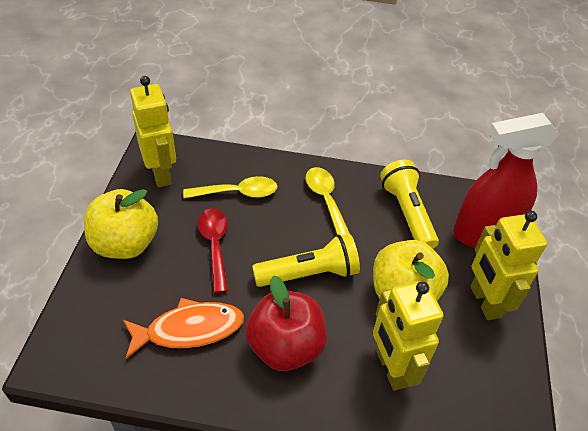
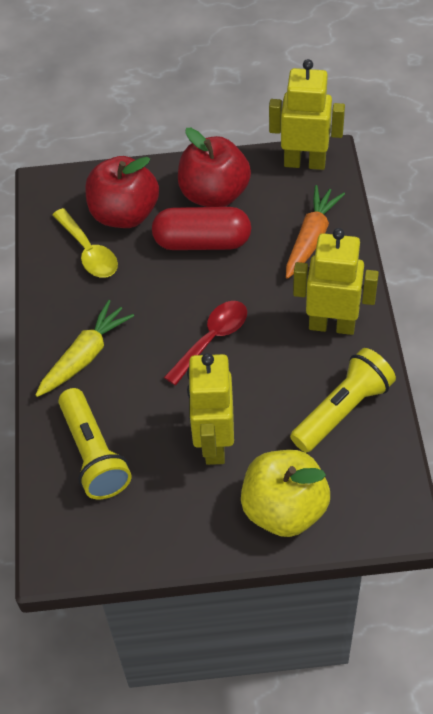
orange carrot: none = 0 -> [286,185,345,279] = 1
orange fish: [123,298,244,359] = 1 -> none = 0
red apple: [245,275,327,371] = 1 -> [85,156,159,228] [178,128,251,207] = 2
red capsule: none = 0 -> [152,207,251,250] = 1
red spray bottle: [453,113,559,248] = 1 -> none = 0
yellow apple: [84,189,158,259] [373,240,449,301] = 2 -> [241,450,330,537] = 1
yellow carrot: none = 0 -> [36,300,134,397] = 1
yellow spoon: [183,176,277,199] [306,167,350,235] = 2 -> [53,208,118,278] = 1

